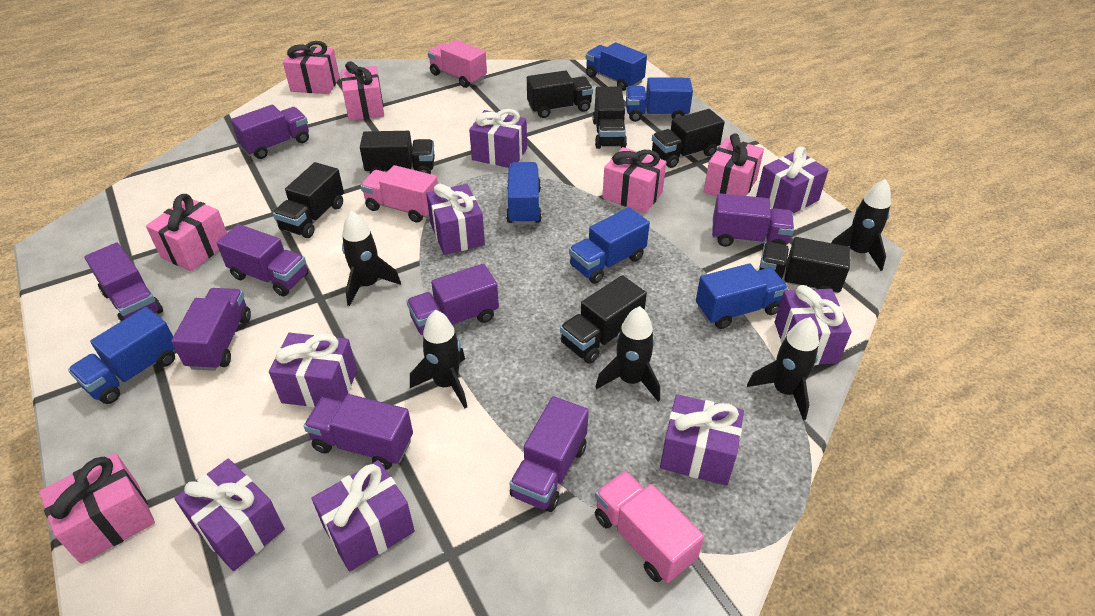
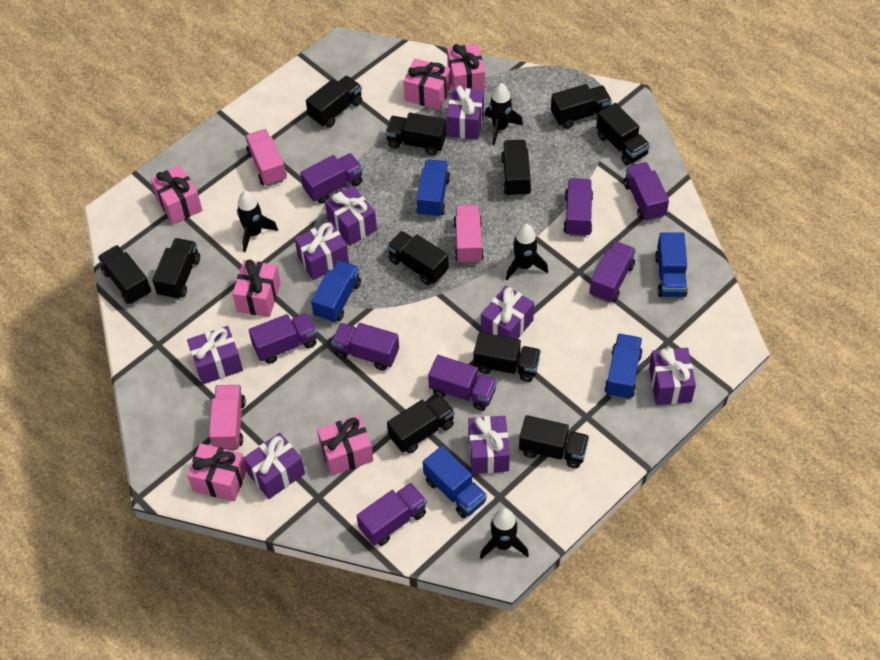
black rocket: [342,211,401,306] [410,310,467,408] [596,306,660,402] [747,317,819,420] [831,179,891,271] = 5 -> [237,191,278,252] [480,508,529,559] [484,83,523,145] [506,224,548,280] = 4
black truck: [273,162,344,238] [360,131,435,174] [527,70,593,118] [560,275,647,364] [593,87,627,149] [652,109,725,168] [759,237,851,293] = 7 -> [98,245,151,304] [152,238,200,300] [306,76,362,128] [385,113,446,156] [387,231,449,285] [387,394,455,454] [474,332,541,382] [501,140,532,197] [519,415,589,468] [551,84,612,129] [596,103,650,166] = 11
blue truck: [68,307,175,404] [506,162,542,225] [569,207,650,284] [586,42,647,91] [626,77,693,122] [696,264,788,329] = 6 -> [311,260,361,323] [416,159,450,218] [423,446,487,518] [604,334,643,400] [655,232,688,297] = 5

